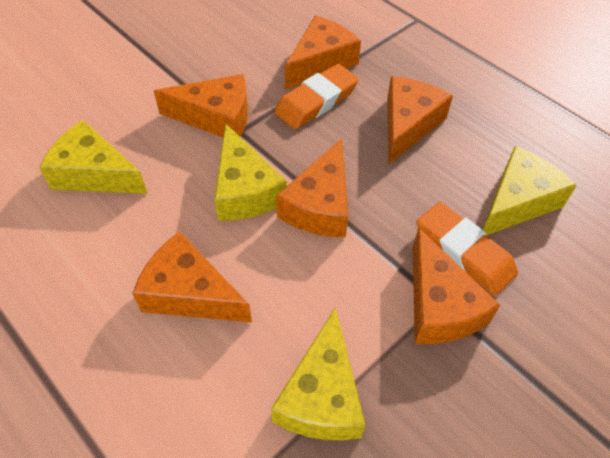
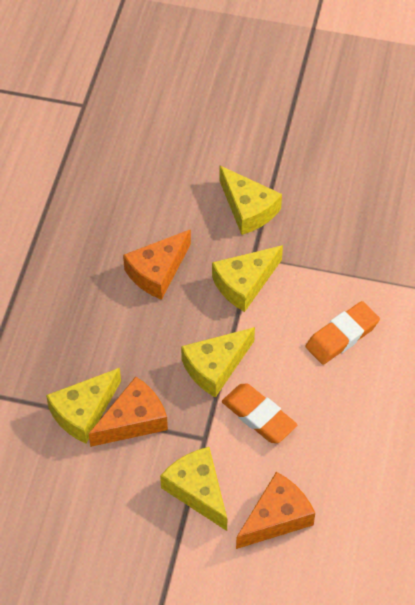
orange cheese: [132,231,252,322] [154,74,248,138] [276,138,348,237] [285,16,361,89] [387,76,453,165] [413,227,500,344] = 6 -> [89,377,168,447] [123,229,191,300] [236,472,315,549] = 3
yellow cheese: [39,120,148,194] [214,124,287,221] [271,307,365,440] [482,146,576,235] = 4 -> [46,368,121,443] [160,447,227,531] [181,327,255,398] [212,245,283,312] [219,166,282,235] = 5

